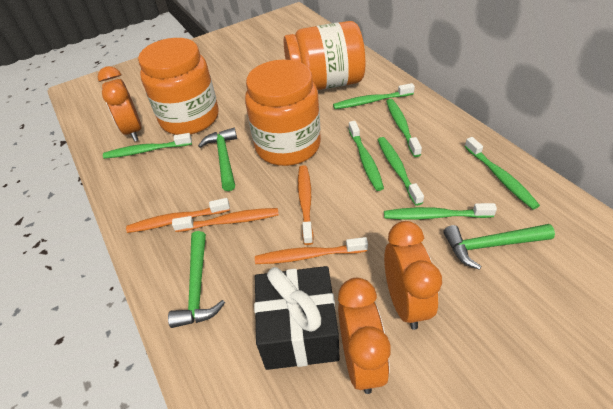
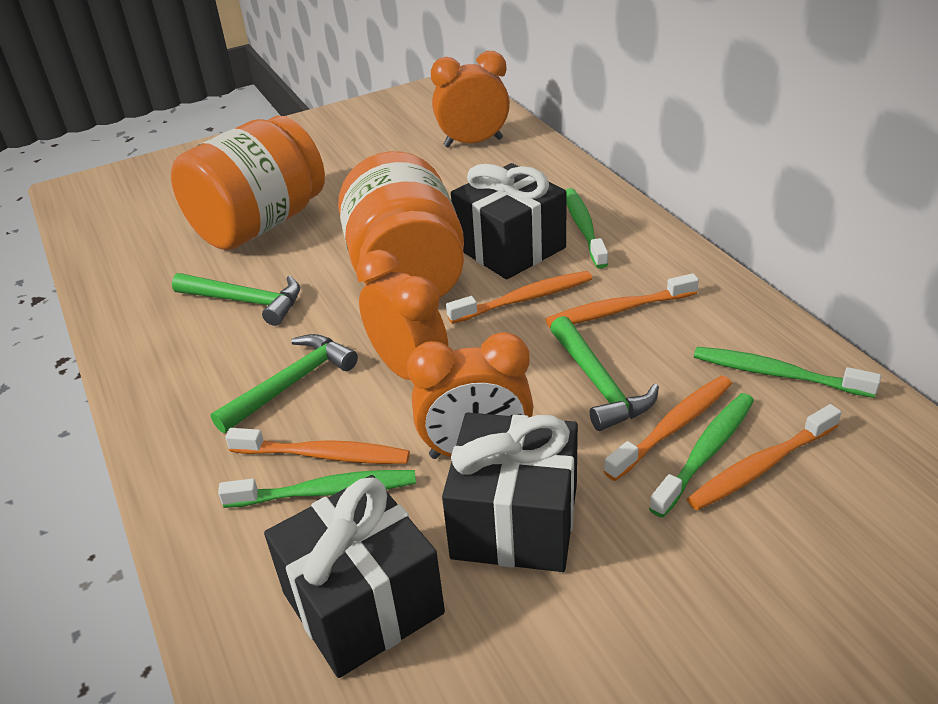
black gift: [254,266,339,370] = 1 -> [264,475,445,678] [442,412,578,572] [451,163,566,280] = 3
green toothbrush: [103,133,192,159] [333,83,415,109] [349,121,384,191] [378,137,424,206] [384,203,497,220] [386,99,422,157] [464,137,540,209] = 7 -> [218,470,416,508] [566,188,608,269] [649,393,754,518] [694,347,881,398] = 4
orange jar: [138,38,219,135] [245,60,321,166] [284,21,366,90] = 3 -> [171,116,325,250] [338,151,464,298] = 2
orange toothbrush: [126,198,230,233] [172,208,279,232] [255,237,368,264] [298,165,314,245] = 4 -> [225,428,410,464] [446,271,592,324] [546,273,699,328] [604,376,732,481] [687,404,841,510] = 5

